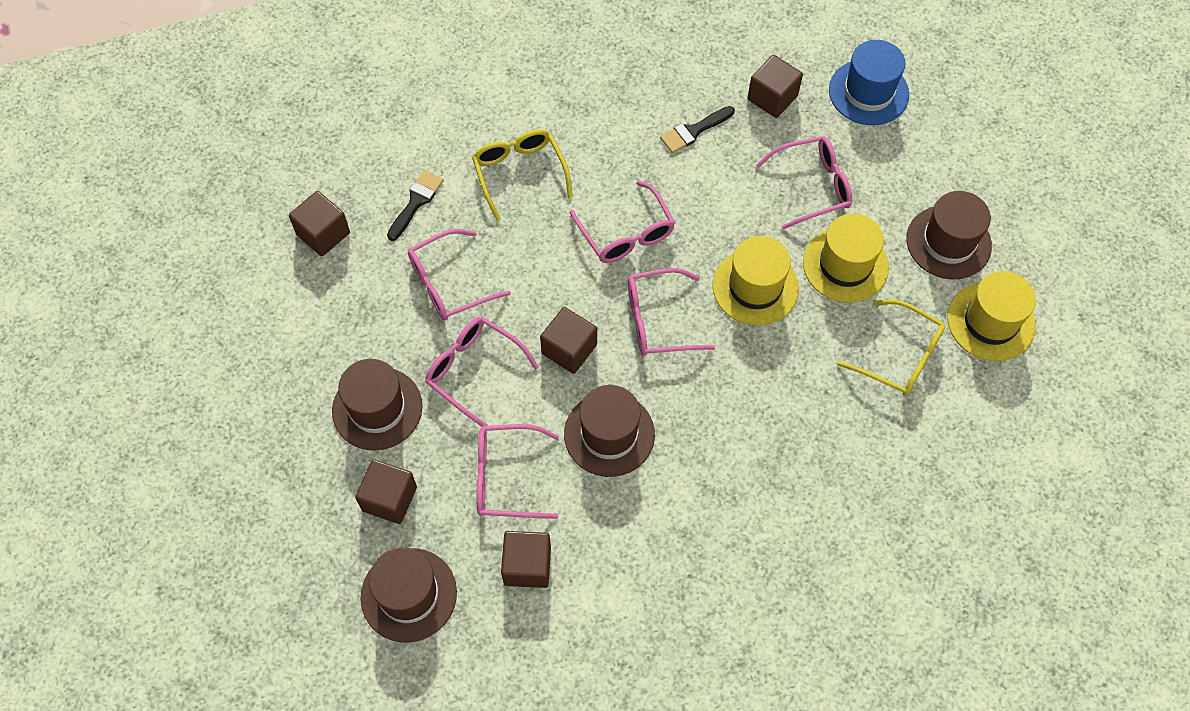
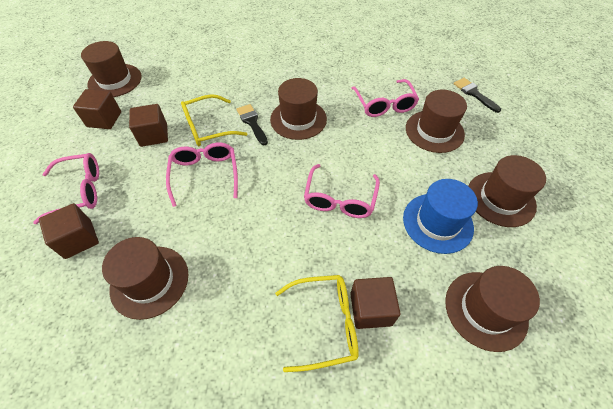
brown cube: [289,191,350,256] [355,459,417,524] [501,531,551,588] [540,307,597,374] [748,55,803,118] = 5 -> [39,203,99,259] [73,89,121,129] [129,104,168,147] [350,277,401,329] = 4
brown hat: [332,359,422,450] [361,548,457,642] [564,385,655,477] [906,191,992,279] = 4 -> [81,41,142,97] [102,237,189,320] [270,78,327,140] [406,90,467,153] [445,266,540,352] [468,155,546,227] = 6
pink glasses: [408,229,511,320] [425,317,539,427] [476,424,559,519] [569,181,675,263] [628,268,715,356] [756,136,852,230] = 6 -> [33,153,99,224] [166,142,238,207] [304,164,380,218] [351,79,419,117] = 4
yellow hat: [712,236,799,326] [803,214,889,303] [947,271,1036,361] = 3 -> none = 0

